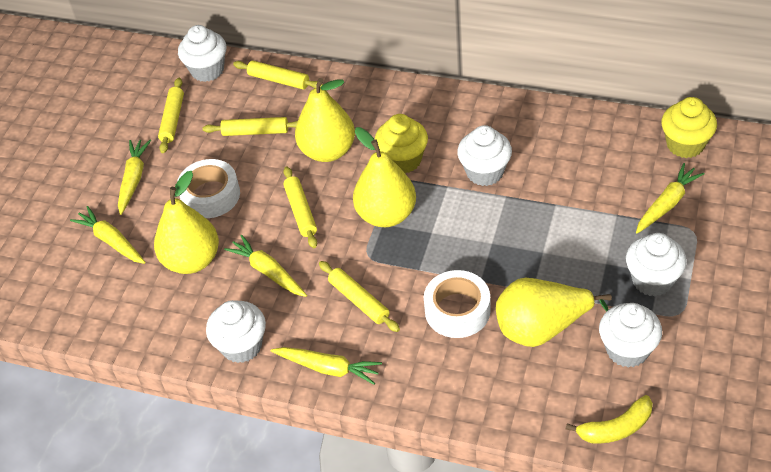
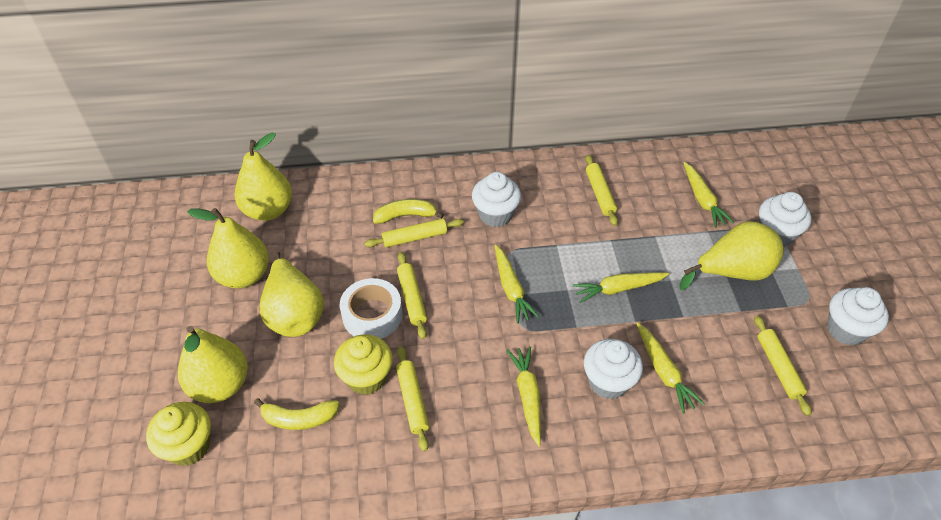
white cupcake: [178,25,226,82] [206,300,266,363] [457,125,512,186] [599,303,662,368] [626,233,687,296] = 5 -> [472,172,521,227] [584,339,643,399] [759,192,811,247] [827,287,889,345] = 4
white tape: [177,159,240,218] [424,270,491,338] = 2 -> [340,278,402,339] = 1
yellow banana: [566,395,653,444] = 1 -> [254,398,340,430] [373,199,444,224] = 2
yellow pear: [154,171,219,274] [295,78,355,162] [353,127,416,227] [496,278,612,347] = 4 -> [178,326,248,403] [187,208,269,288] [234,133,292,221] [259,252,324,337] [680,221,784,290] = 5

